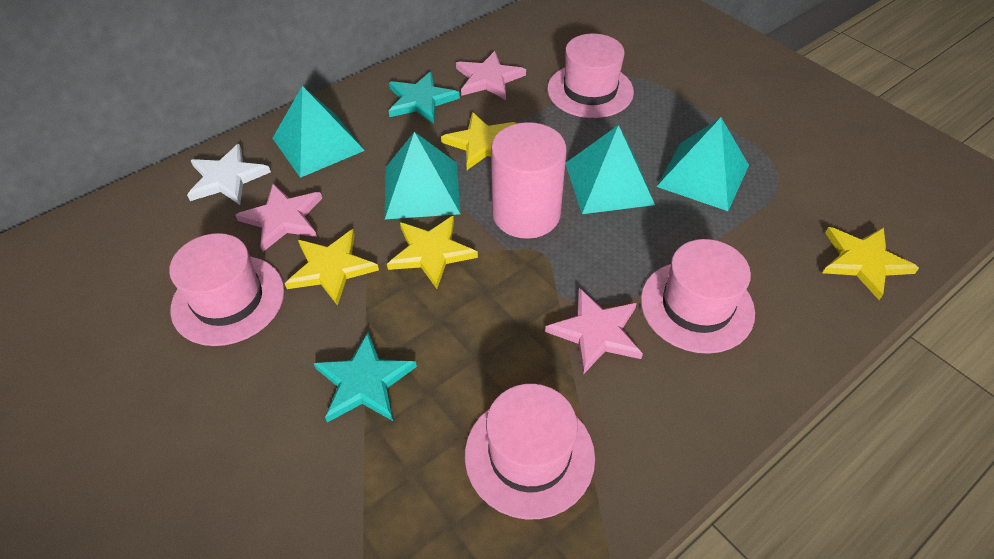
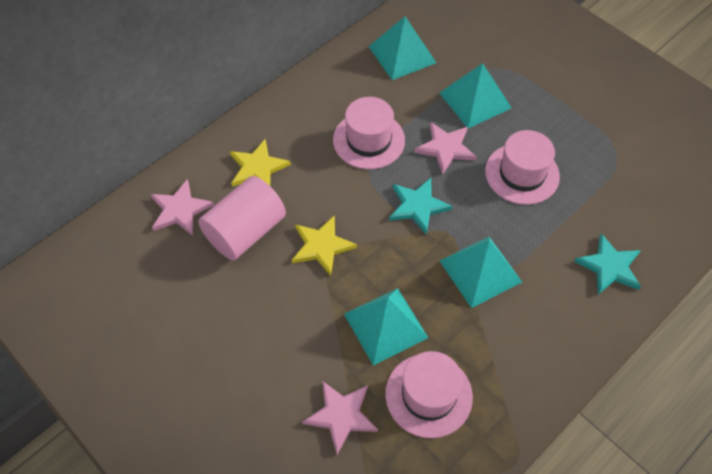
pink hat: [169,233,284,346] [465,384,595,519] [547,34,634,118] [641,239,755,354] = 4 -> [333,97,405,169] [385,351,473,438] [485,130,560,205] = 3
white star: [187,144,271,205] = 1 -> none = 0
yellow star: [285,229,379,306] [387,216,478,289] [441,112,517,170] [823,227,919,300] = 4 -> [230,139,291,187] [292,215,357,276] = 2

